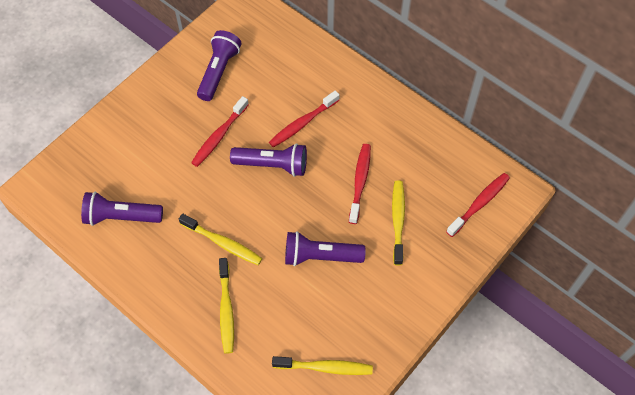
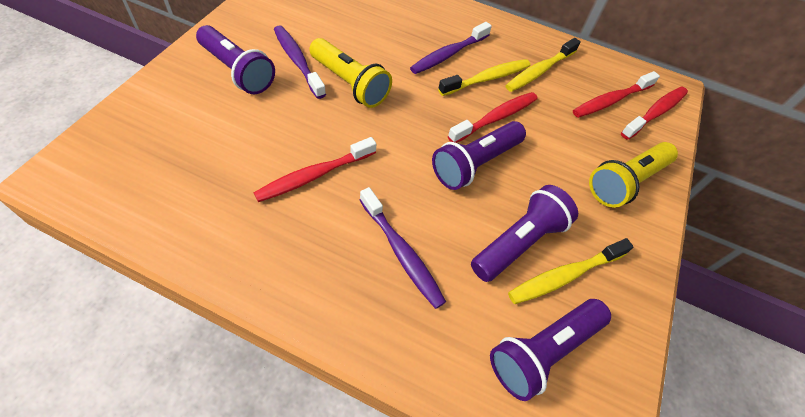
purple toothbrush: none = 0 -> [274,25,326,99] [360,187,446,309] [410,22,492,74] = 3
yellow flashlight: none = 0 -> [309,38,392,108] [589,142,678,208] = 2
yellow toothbrush: [179,214,262,265] [219,258,234,354] [272,356,373,375] [392,180,405,266] = 4 -> [438,59,530,96] [505,38,581,92] [508,238,634,304] = 3

